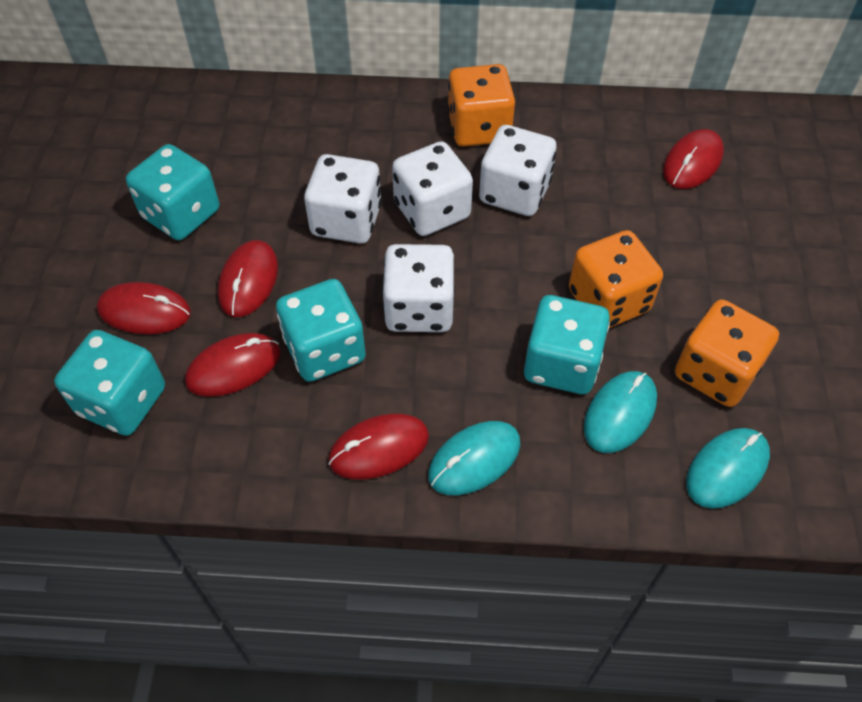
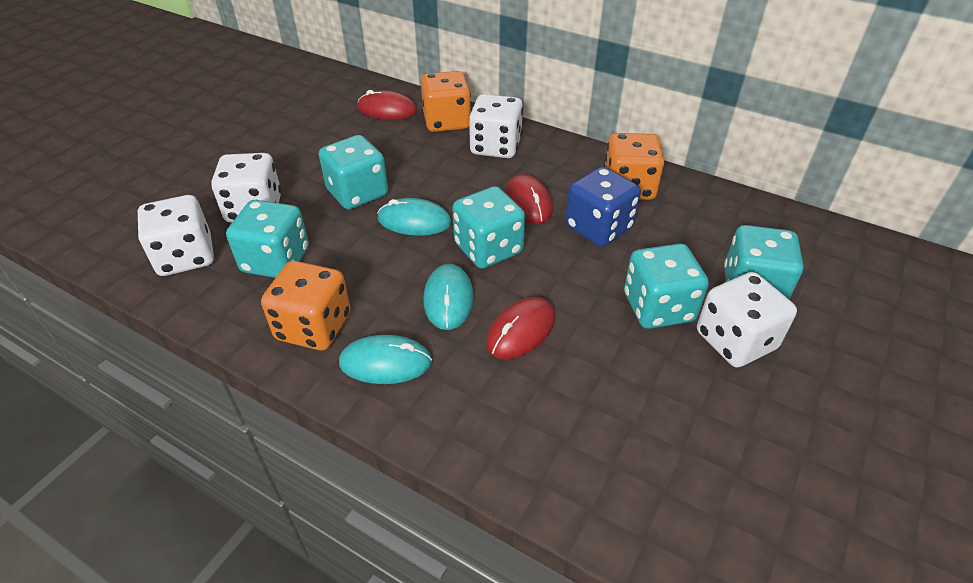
blue dice: none = 0 -> [565,167,641,247] = 1
red mouse: [97,282,191,334] [185,333,280,397] [218,240,278,317] [328,414,429,480] [663,129,724,189] = 5 -> [357,90,417,120] [486,297,555,359] [505,174,553,224] = 3
turquoise dice: [54,330,165,436] [126,144,219,240] [276,279,366,382] [524,295,610,394] = 4 -> [226,200,309,278] [319,135,388,210] [452,186,525,269] [624,244,709,329] [724,225,804,299] = 5

